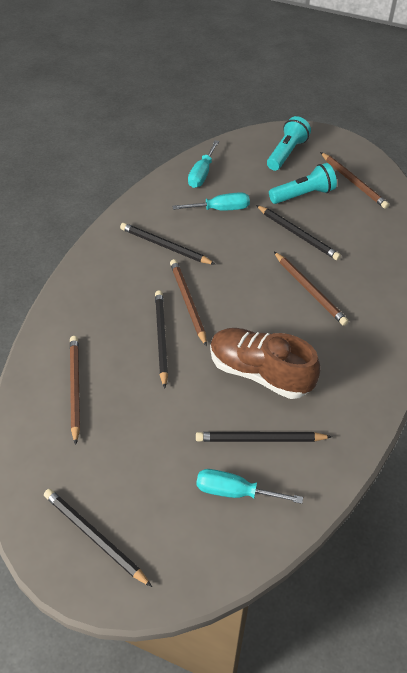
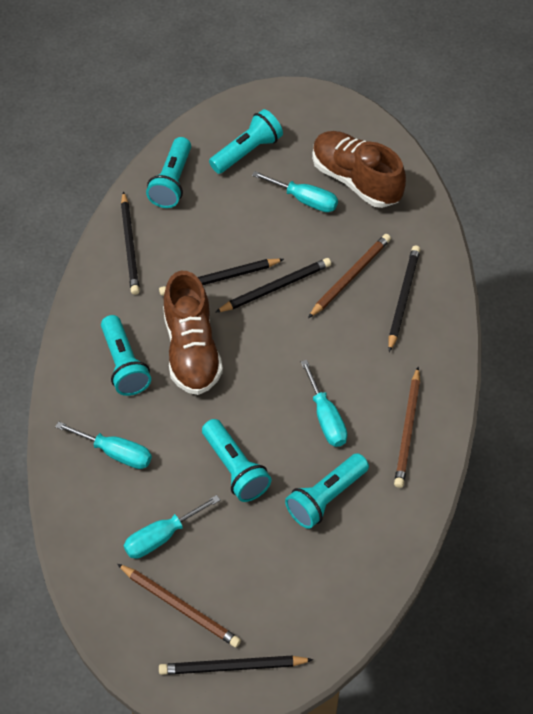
brown pencil: [70,336,80,445] [170,259,207,347] [274,252,349,326] [320,152,389,209] = 4 -> [117,564,241,647] [308,234,391,318] [394,367,420,488] = 3
brown shoe: [210,328,321,399] = 1 -> [163,271,223,395] [312,131,406,208] = 2
turquoise flashlight: [267,116,311,171] [269,163,337,204] = 2 -> [101,315,151,396] [146,137,191,208] [202,419,271,502] [209,109,283,174] [285,453,369,529] = 5
turquoise screwdriver: [172,192,250,211] [188,140,219,188] [196,469,303,504] = 3 -> [55,421,152,469] [124,495,220,559] [252,171,338,212] [301,360,347,447] = 4

